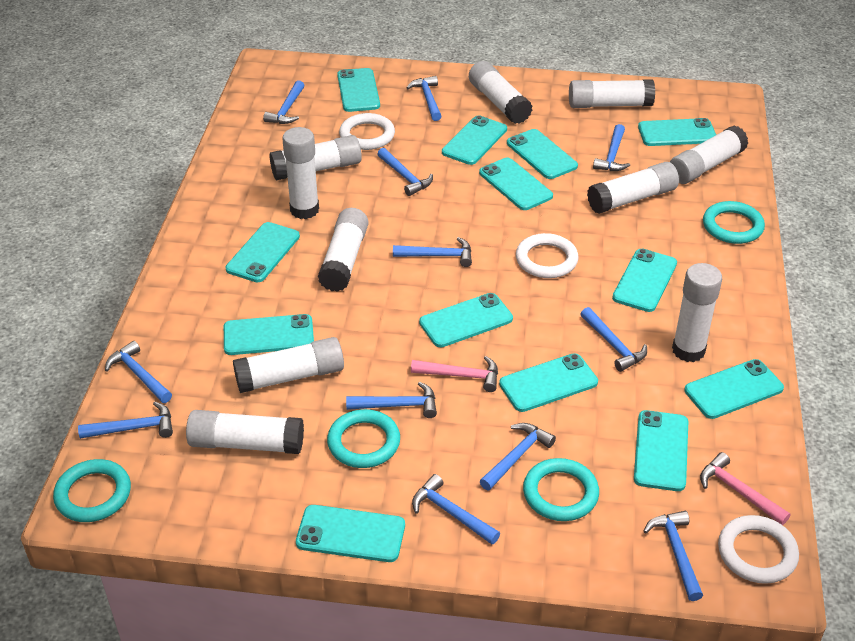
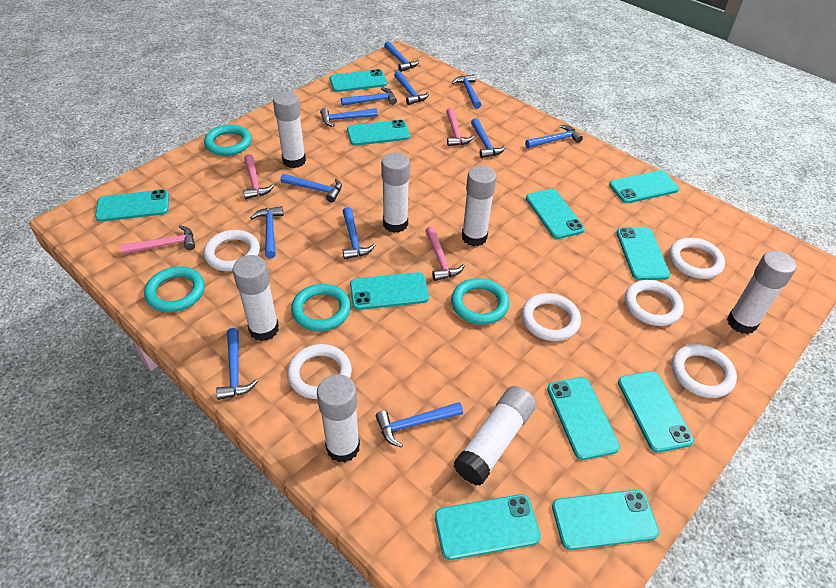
pink hammer: [411,356,498,392] [700,452,791,525] = 2 -> [121,225,195,255] [243,154,274,199] [425,226,465,281] [446,108,474,146] = 4
turquoise phone: [224,314,314,355] [226,222,300,283] [296,505,405,562] [337,68,380,112] [419,293,513,347] [442,115,507,165] [479,158,553,210] [499,353,598,412] [507,129,578,179] [612,248,677,312] [634,410,688,491] [638,118,716,146] [684,359,784,419] = 13 -> [95,189,169,222] [330,69,387,92] [347,120,410,146] [350,272,429,310] [435,494,541,560] [526,189,585,239] [547,377,620,460] [552,490,659,550] [609,170,679,203] [616,227,670,280] [618,371,694,453] = 11
white glue stick: [186,410,304,454] [233,337,344,393] [269,135,362,180] [282,127,319,219] [318,208,369,292] [469,61,532,124] [569,79,655,108] [587,162,679,214] [670,125,748,184] [672,263,722,362] = 10 -> [233,255,279,341] [273,91,306,168] [317,374,360,462] [381,152,410,233] [454,386,536,485] [462,166,497,246] [727,251,797,334] = 7
white ring: [339,113,395,150] [516,233,579,278] [718,515,799,584] = 3 -> [204,230,260,271] [287,344,352,399] [521,293,581,341] [625,280,684,326] [669,238,725,279] [672,344,737,398] = 6

